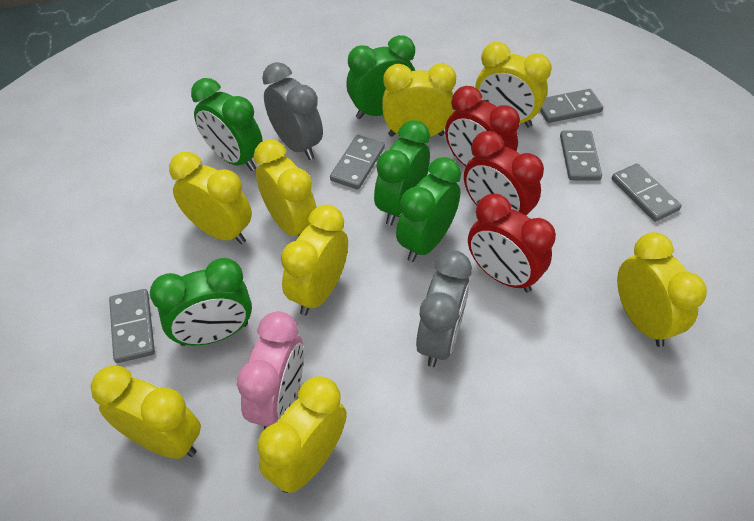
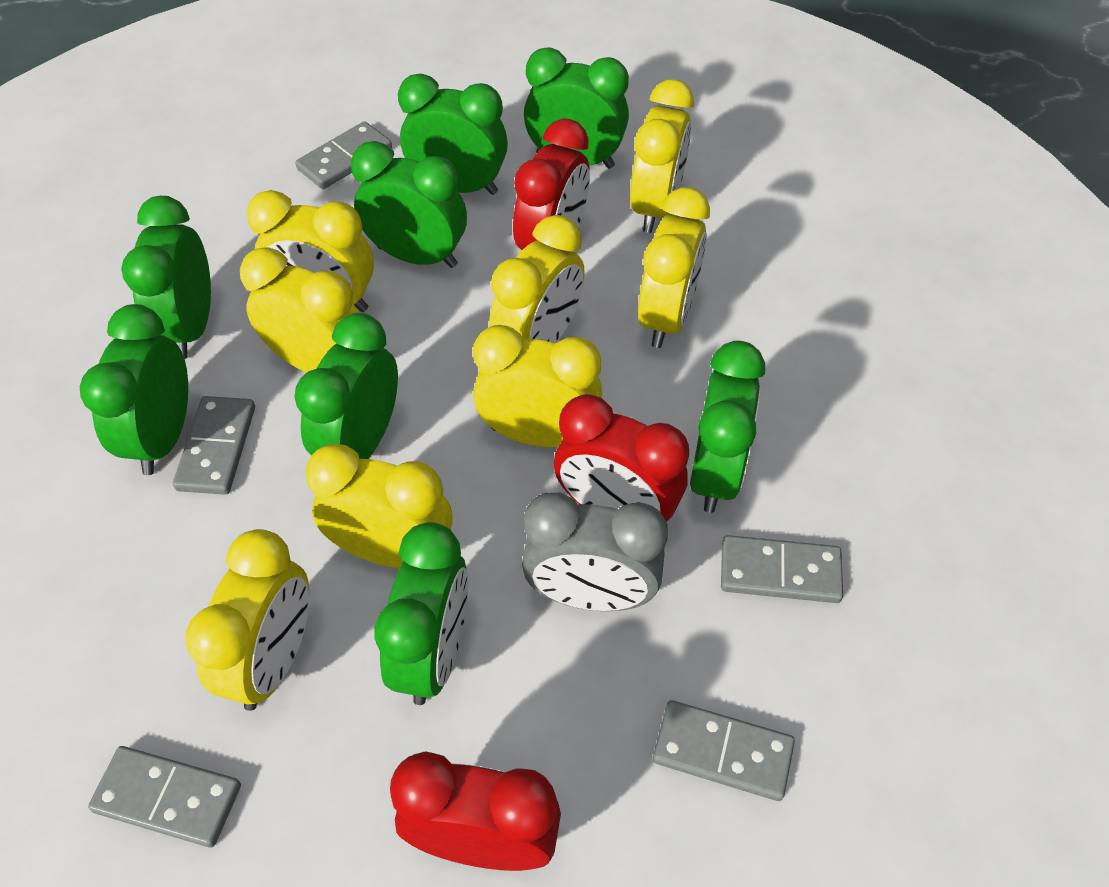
green clock: [150,258,252,346] [191,78,263,171] [346,35,415,119] [374,120,430,225] [396,157,461,262] = 5 -> [80,304,188,475] [121,196,211,359] [295,313,398,459] [351,141,467,268] [374,522,468,705] [398,74,508,195] [524,47,629,169] [690,341,765,513] = 8
grey clock: [262,62,323,160] [416,250,472,367] = 2 -> [522,492,668,611] = 1
pink clock: [237,311,304,429] = 1 -> none = 0

